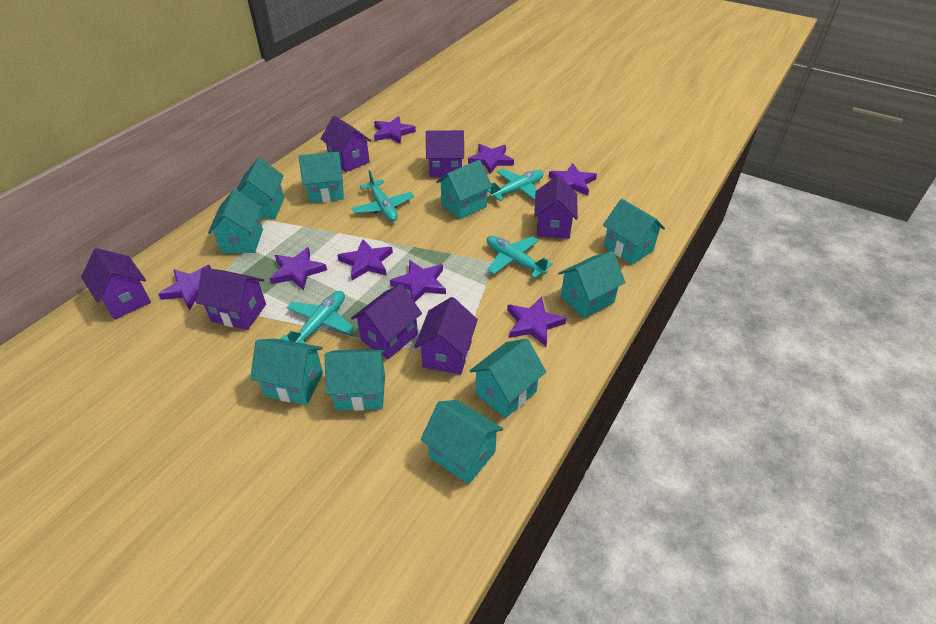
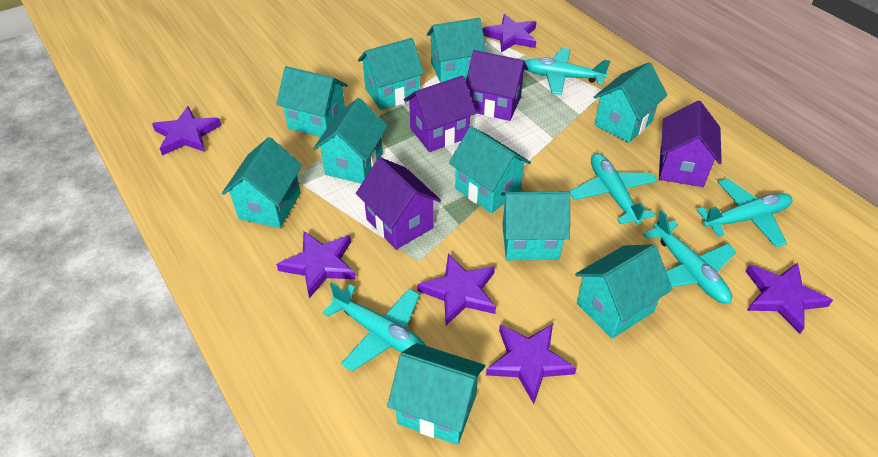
purple house: [81,248,151,320] [196,268,266,330] [321,116,371,172] [351,284,422,359] [414,297,478,375] [426,130,464,177] [534,175,578,239] = 7 -> [356,157,441,250] [404,76,476,152] [466,50,528,121] [659,101,722,187] = 4
purple star: [158,265,211,310] [269,247,327,290] [337,239,393,280] [374,116,416,144] [390,260,446,302] [468,144,514,174] [507,297,566,346] [549,164,597,195] = 8 -> [152,106,221,156] [276,231,356,298] [417,254,496,325] [482,14,536,52] [486,324,577,404] [746,263,833,334] = 6
turquoise plane: [280,291,355,344] [352,170,414,221] [487,169,543,201] [487,236,553,278] = 4 -> [322,282,426,371] [525,48,610,95] [569,153,658,225] [643,210,736,304] [697,178,793,247] = 5

